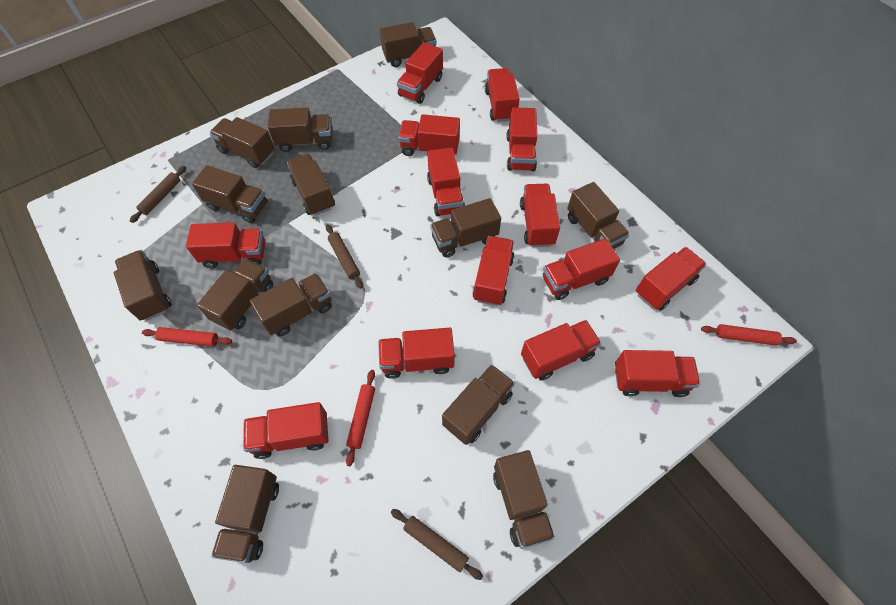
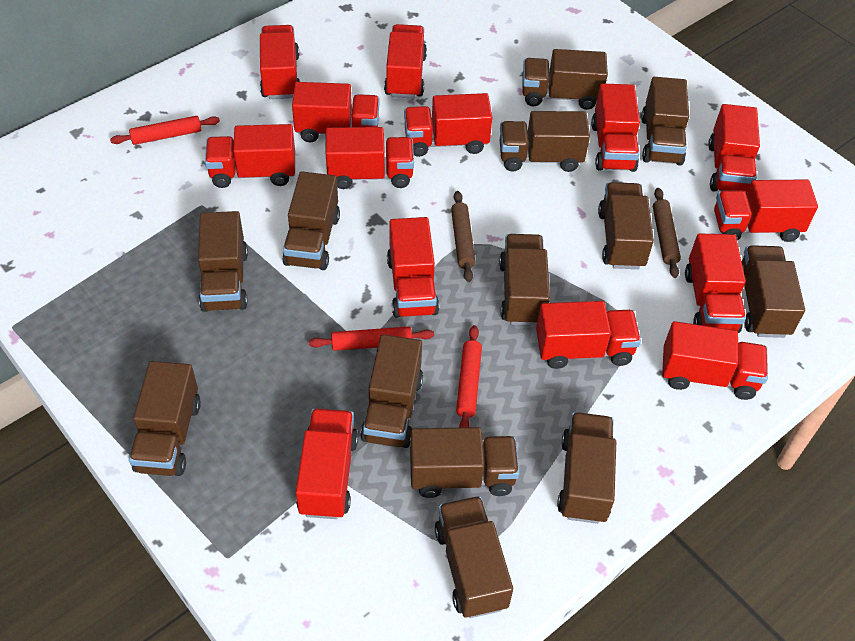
brown rolling pin: [130,166,186,223] [326,224,363,289] [391,509,483,580] = 3 -> [451,191,475,282] [653,188,681,278] = 2

